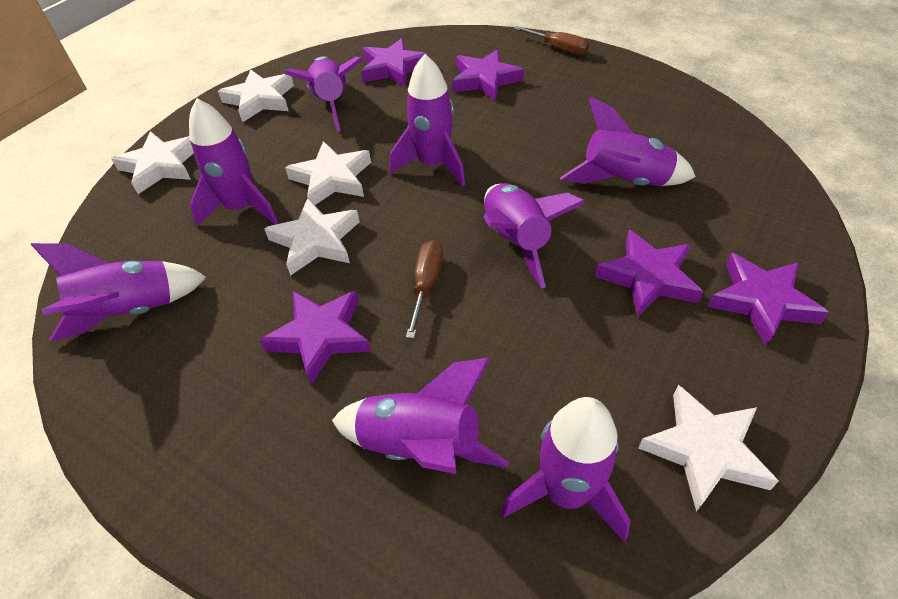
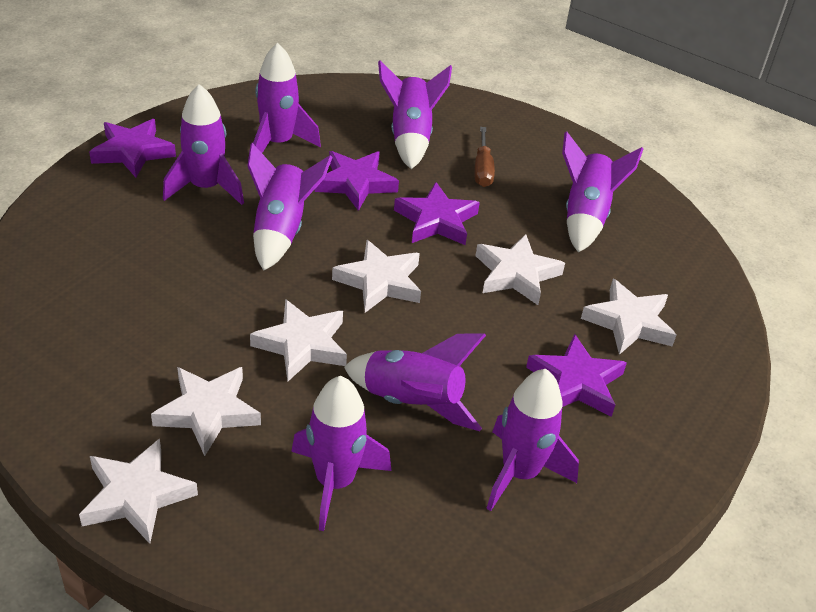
brown screwdriver: [406,240,443,339] [514,26,590,55] = 2 -> [475,127,495,187] = 1
purple star: [260,291,371,384] [361,38,429,87] [452,49,524,101] [595,230,703,317] [707,253,829,346] = 5 -> [89,119,176,178] [315,151,399,211] [394,182,480,245] [526,334,627,417] = 4
white star: [111,131,194,194] [218,69,294,122] [264,198,360,276] [285,141,371,205] [638,385,779,512] = 5 -> [79,439,198,544] [151,367,261,456] [250,299,347,381] [332,240,421,313] [476,234,565,305] [581,279,676,355] = 6

